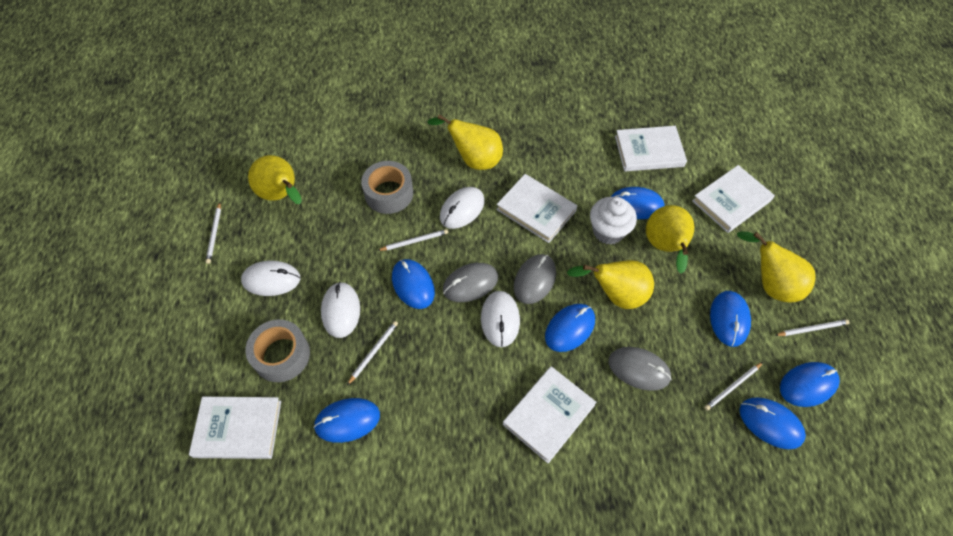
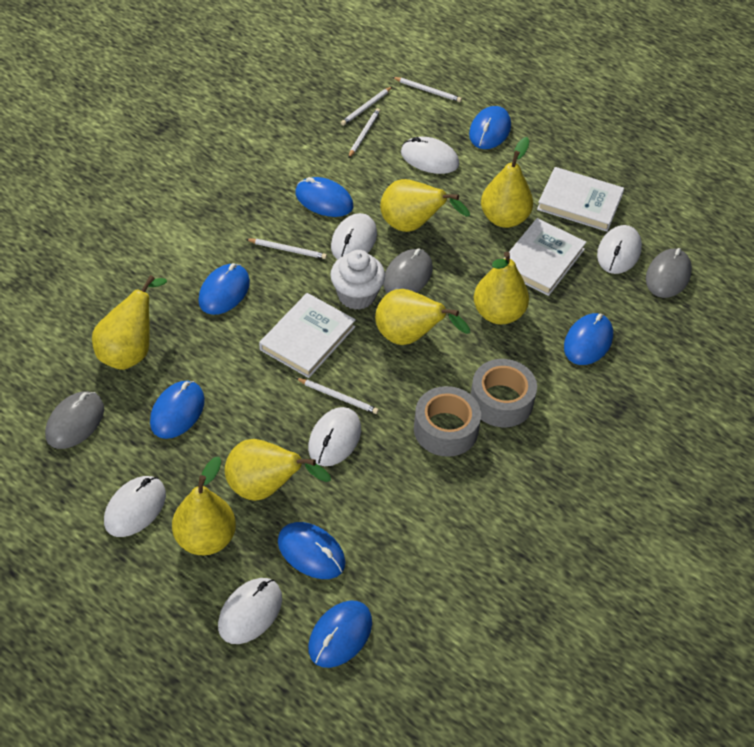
white book: [189,397,281,459] [496,174,577,243] [503,366,597,463] [615,126,687,172] [692,165,775,233] = 5 -> [259,293,356,378] [503,218,586,296] [537,167,624,232] = 3
white mouse: [241,260,300,296] [321,282,360,338] [440,187,485,229] [481,291,520,347] = 4 -> [104,476,166,537] [218,578,282,644] [308,407,361,466] [331,213,377,259] [401,137,459,174] [597,225,642,274] = 6
yellow pear: [248,155,302,204] [428,114,503,170] [567,260,654,309] [646,205,694,274] [737,232,816,302] = 5 -> [92,275,167,370] [172,457,236,555] [225,439,331,501] [375,289,470,345] [380,179,470,232] [474,252,529,324] [481,137,533,228] = 7

